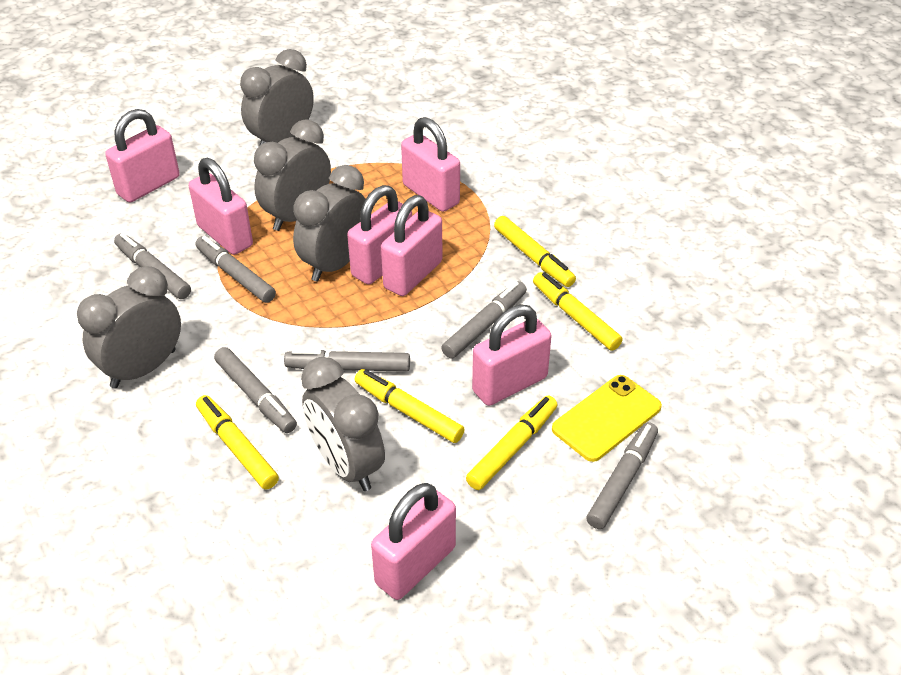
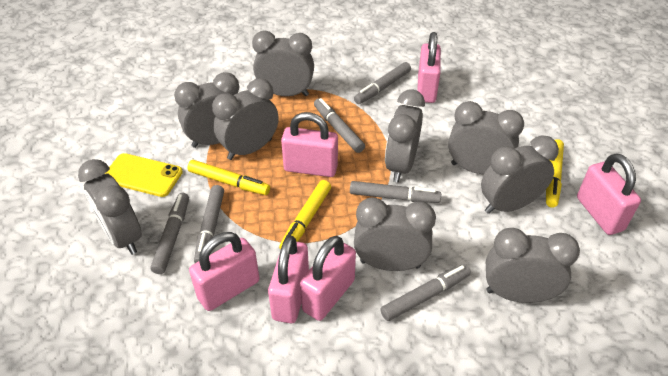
grey clock: [77,266,181,388] [240,49,314,145] [254,119,331,231] [293,165,366,282] [301,357,385,491] = 5 -> [78,159,142,255] [174,72,239,148] [212,78,279,160] [252,31,314,96] [354,197,436,271] [385,90,425,182] [448,101,524,174] [481,135,559,214] [486,228,580,303] = 9
pink padlock: [105,109,180,202] [189,158,253,255] [347,185,412,285] [371,483,456,600] [381,195,442,296] [401,117,460,212] [472,305,552,406] = 7 -> [189,232,259,311] [268,235,309,323] [281,112,338,177] [300,236,356,321] [417,32,441,103] [577,153,641,235] = 6
yellow marker: [196,395,279,490] [355,369,465,443] [466,396,557,490] [494,216,576,287] [533,272,623,351] = 5 -> [187,160,270,195] [279,180,331,250] [546,139,564,208] = 3

